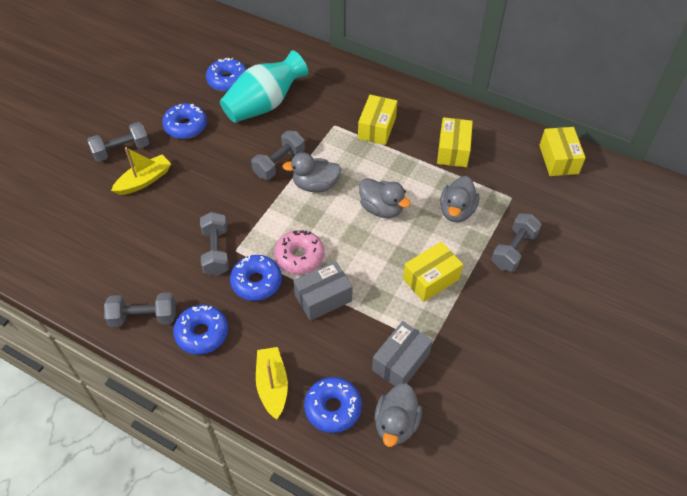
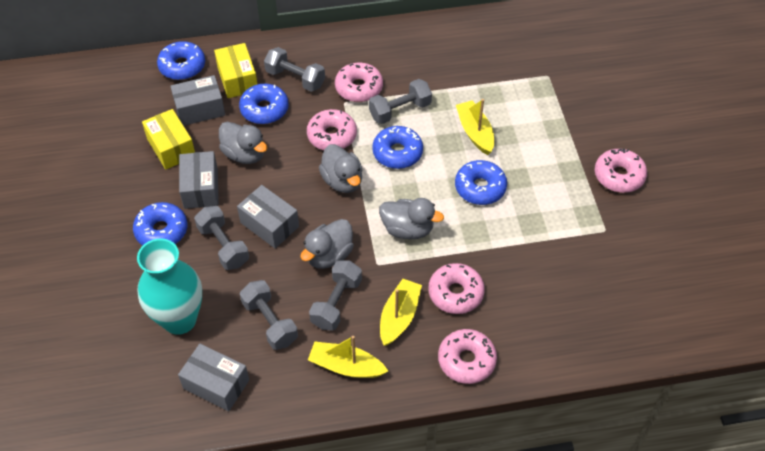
grey box: [293,261,353,321] [372,321,433,386] = 2 -> [170,75,225,126] [178,344,249,411] [179,151,219,209] [237,185,299,248] = 4
pink donut: [274,230,324,274] = 1 -> [307,109,357,150] [335,63,383,102] [428,263,485,314] [438,329,497,384] [595,149,647,193] = 5
yellow boat: [111,147,171,195] [256,347,288,420] = 2 -> [308,336,388,378] [380,279,422,346] [456,99,494,155] = 3
yellow box: [358,95,397,145] [403,242,463,302] [437,117,473,167] [539,127,586,176] = 4 -> [142,109,195,170] [214,43,258,98] = 2

